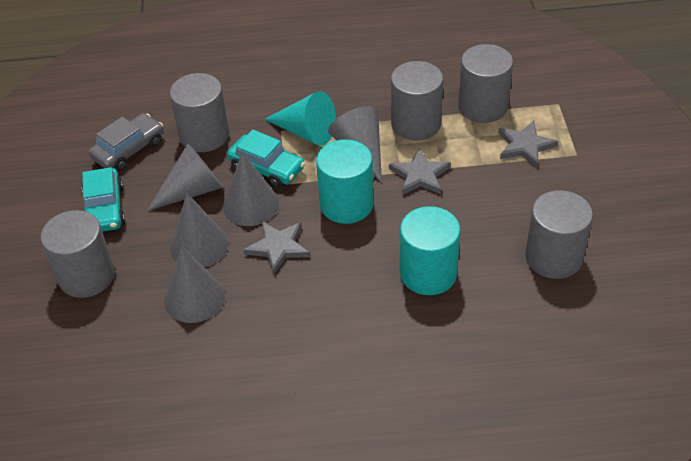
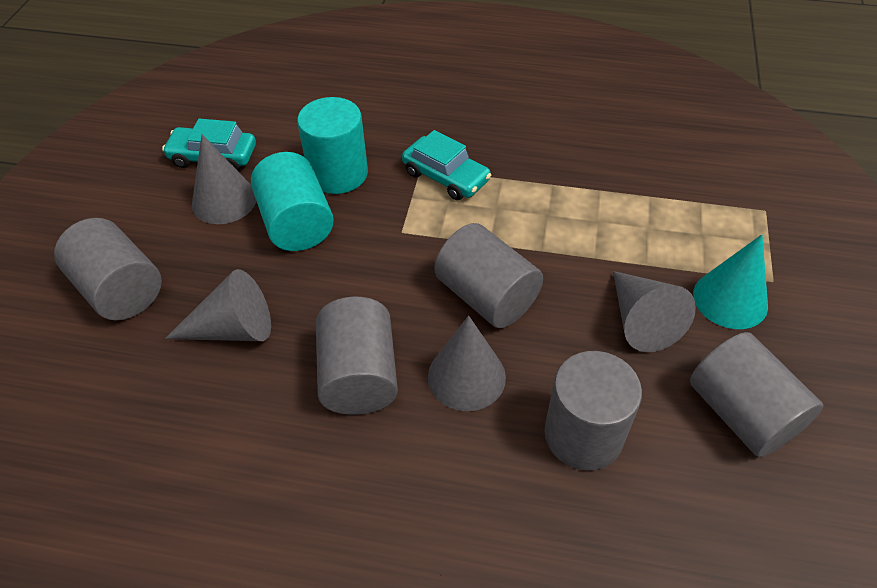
grey car: [89,113,164,171] = 1 -> none = 0
grey cone: [147,143,223,211] [164,246,225,323] [170,193,228,267] [223,152,279,226] [328,106,382,183] = 5 -> [165,269,271,341] [192,134,256,224] [428,316,506,411] [613,271,696,352] = 4
grey star: [244,221,310,274] [389,148,451,195] [498,121,558,167] = 3 -> none = 0

